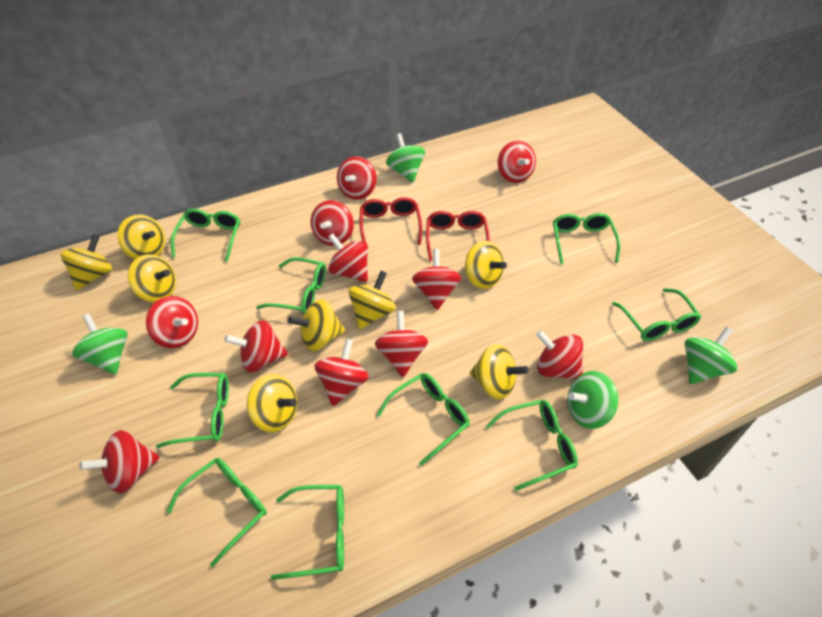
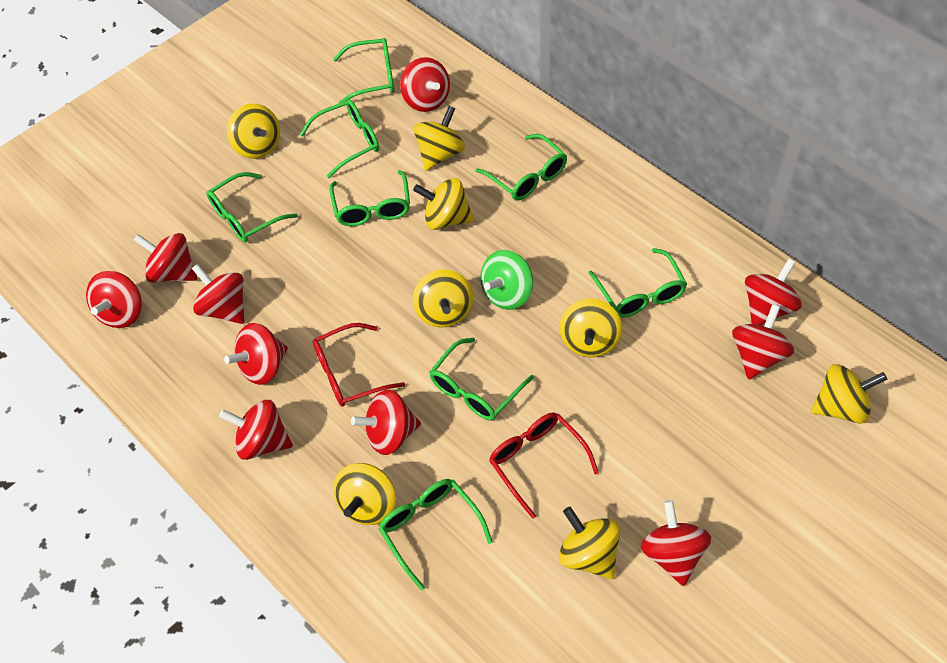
green glasses: [156,373,229,448] [167,458,267,567] [171,209,240,262] [256,257,326,314] [271,485,344,580] [377,373,470,466] [486,399,578,491] [553,213,620,264] [612,288,701,341] = 9 -> [207,172,298,242] [300,100,379,178] [329,170,410,226] [333,38,394,103] [379,479,493,590] [430,338,534,421] [476,134,567,201] [588,248,687,318] = 8
green spinning top: [72,314,128,375] [386,133,425,182] [567,371,618,429] [685,326,737,384] = 4 -> [480,250,533,310] = 1
red spinning top: [79,430,160,493] [146,296,198,348] [225,320,288,372] [311,200,354,246] [315,338,369,406] [328,233,368,282] [337,156,377,200] [375,311,428,377] [412,249,461,310] [498,141,536,183] [536,330,583,379] = 11 -> [86,271,142,328] [134,233,198,283] [192,264,244,324] [219,400,293,460] [224,323,288,385] [351,389,421,455] [400,57,450,112] [641,500,711,586] [732,304,794,380] [745,259,802,325] = 10

